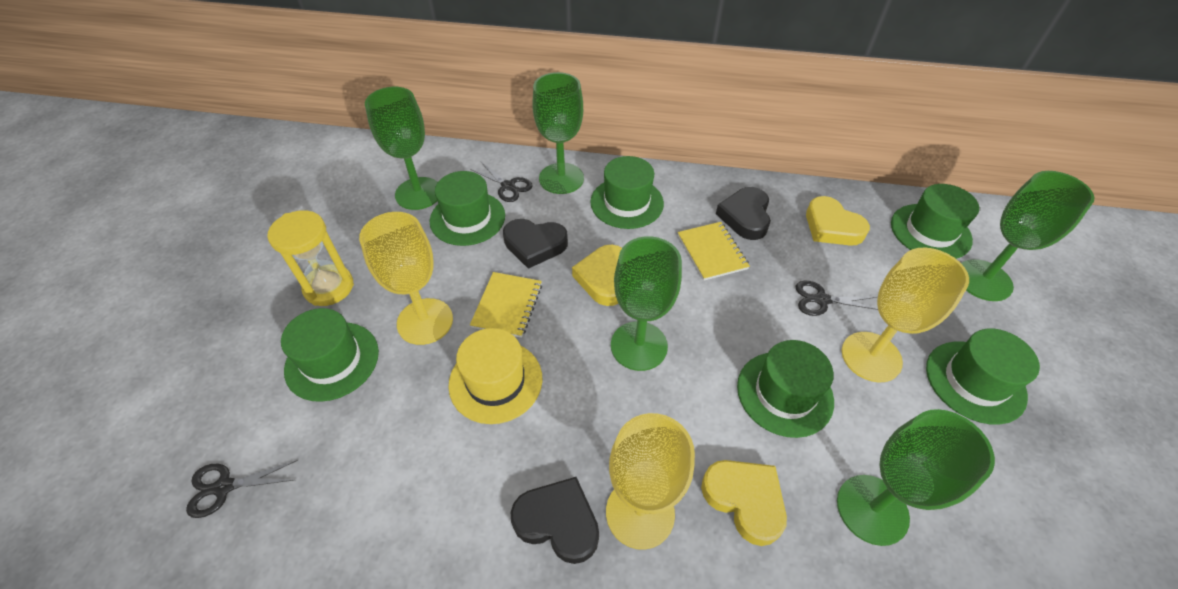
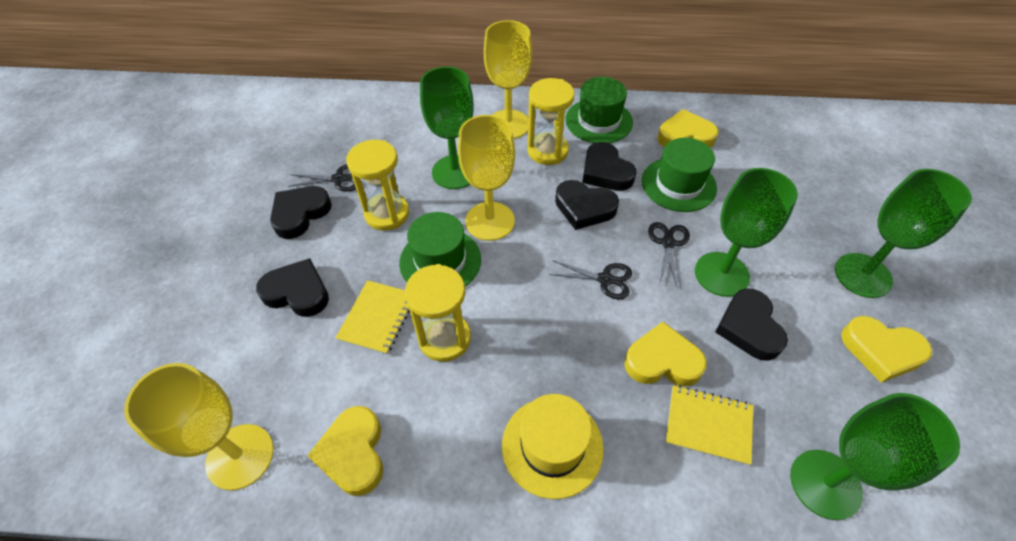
black heart: [503,219,568,269] [510,477,599,564] [716,187,771,240] = 3 -> [256,258,329,317] [270,186,332,239] [555,180,619,230] [582,142,636,191] [715,288,788,361] = 5
green goblet: [365,87,438,210] [532,72,584,194] [611,236,682,371] [837,409,995,546] [961,171,1095,301] = 5 -> [420,66,474,189] [695,168,798,297] [790,393,960,520] [835,169,972,298] = 4
green hat: [281,308,379,402] [430,171,505,246] [590,156,664,229] [737,340,834,438] [891,184,979,259] [926,329,1040,425] = 6 -> [399,212,481,286] [565,77,633,143] [642,138,717,212] = 3
yellow heart: [572,245,622,306] [701,460,787,546] [806,196,870,246] = 3 -> [307,406,383,496] [624,322,707,386] [658,109,719,148] [841,316,932,383] = 4
yellow hourglass: [268,210,354,306] = 1 -> [346,140,409,231] [405,264,471,362] [527,78,574,165] = 3

